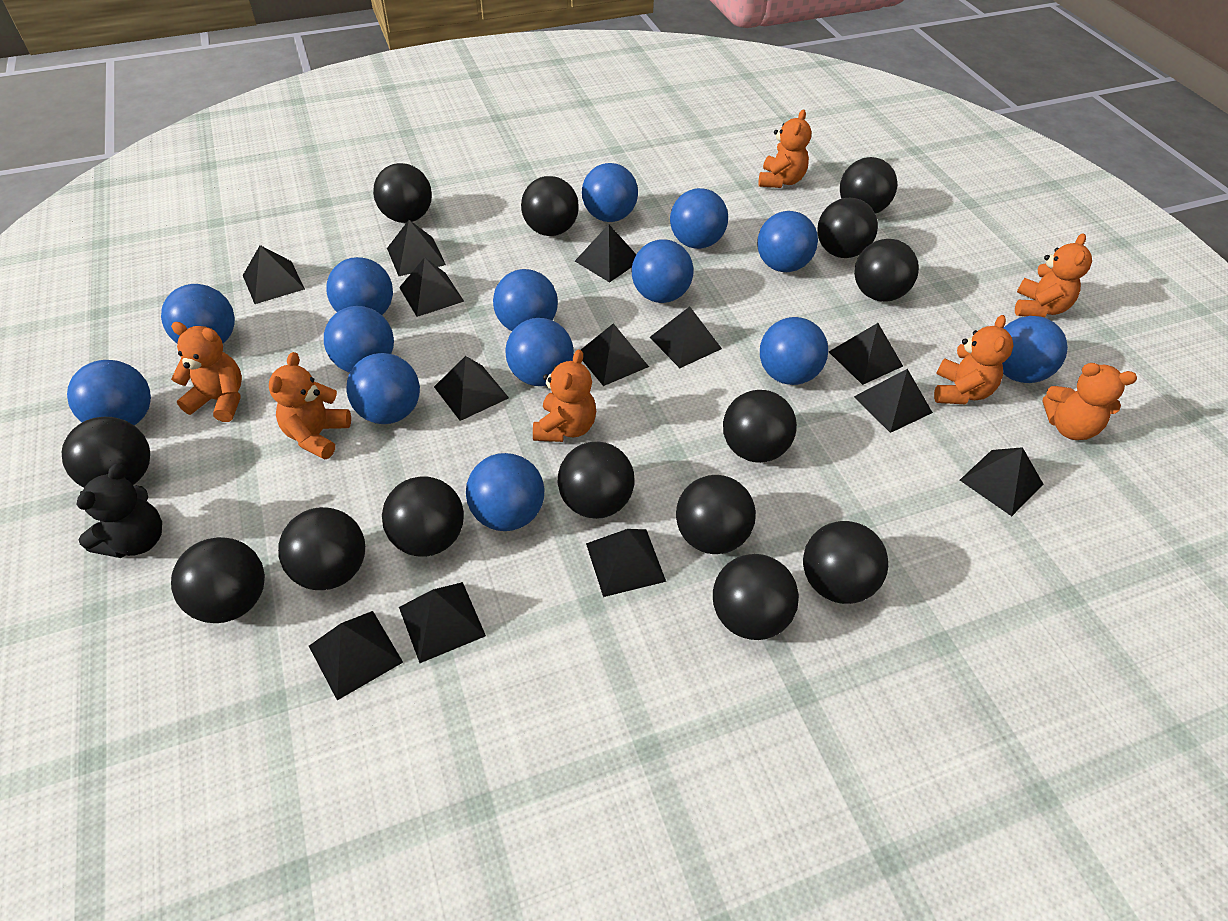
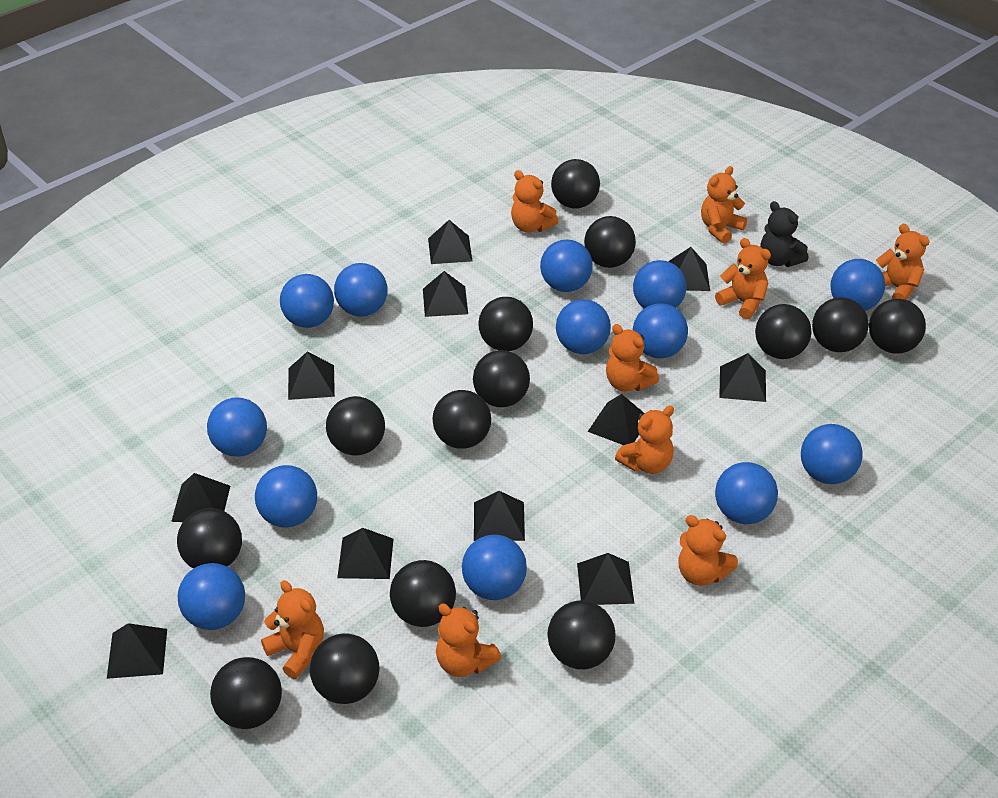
black pyramid: [243,245,305,304] [309,611,403,700] [387,220,446,276] [399,257,464,317] [399,582,486,663] [434,356,509,421] [575,224,636,283] [581,323,649,386] [586,529,666,597] [650,307,722,368] [829,323,903,385] [854,369,933,433] [960,447,1043,516] = 13 -> [107,623,167,679] [171,473,230,522] [288,352,335,400] [337,528,393,579] [423,271,468,317] [428,220,472,264] [474,491,525,541] [577,553,634,605] [587,394,645,445] [668,247,710,291] [719,353,766,402] = 11
blue ball: [67,360,151,425] [161,284,235,344] [324,306,394,373] [326,257,393,315] [347,353,420,424] [466,453,544,531] [493,269,558,331] [505,318,574,386] [582,163,638,222] [632,239,694,303] [670,188,728,249] [757,211,818,272] [760,317,828,385] [1002,316,1068,383] = 14 -> [178,563,245,630] [207,397,267,457] [255,465,317,528] [280,274,334,328] [334,263,387,317] [462,535,527,600] [540,239,593,292] [556,299,611,354] [633,260,686,308] [633,303,688,358] [715,462,778,524] [801,424,863,484] [830,259,885,311] = 13
orange teddy bear: [171,322,242,422] [269,352,351,460] [533,349,596,442] [759,109,811,188] [934,315,1013,405] [1015,233,1092,317] [1042,363,1137,440] = 7 -> [261,580,324,679] [436,604,501,677] [511,170,559,233] [606,324,659,392] [615,406,674,474] [678,515,738,586] [701,166,747,244] [715,238,771,319] [876,224,930,300] = 9

